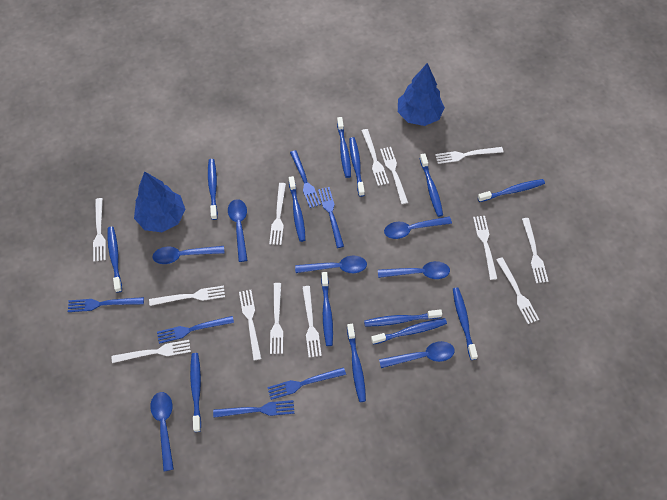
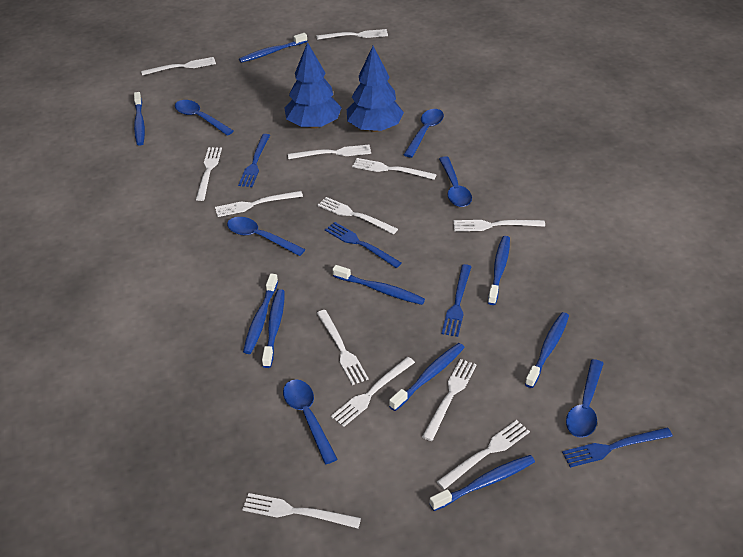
blue fork: [68,297,144,312] [157,316,234,344] [213,400,294,418] [267,367,346,400] [290,150,321,208] [318,187,344,248] = 6 -> [238,134,270,187] [325,222,402,268] [441,264,472,337] [562,428,673,468] = 4
blue spoon: [150,392,174,471] [153,246,225,264] [228,199,248,262] [295,256,367,273] [378,261,450,279] [379,341,455,368] [384,216,452,239] = 7 -> [175,100,234,136] [227,217,305,256] [283,379,338,464] [404,109,444,158] [439,156,472,207] [566,359,604,438] = 6
blue toothbrush: [107,226,122,293] [190,353,201,432] [208,159,218,220] [289,176,306,242] [321,272,333,346] [337,117,351,178] [347,324,366,402] [349,137,365,197] [364,309,442,327] [371,318,447,345] [420,153,443,217] [453,288,478,360] [478,179,545,202] = 13 -> [134,92,145,146] [239,33,307,63] [243,274,278,354] [262,289,285,368] [332,265,425,305] [389,343,465,411] [429,455,535,511] [488,236,510,305] [525,312,569,388] = 9

